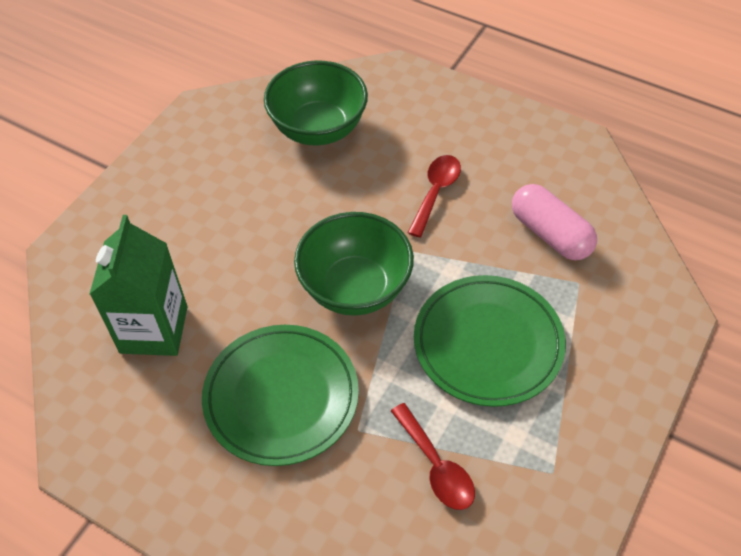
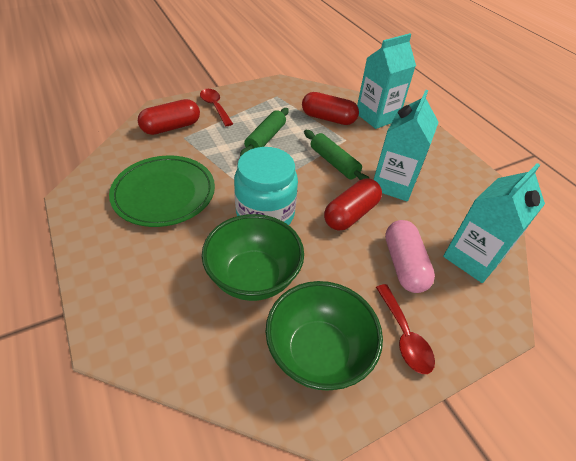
green carton: [90,215,188,356] = 1 -> none = 0
green plate: [202,325,359,466] [414,275,566,407] = 2 -> [109,155,215,227] = 1
green rolling pin: none = 0 -> [240,108,289,157] [304,130,370,180] = 2
red capsule: none = 0 -> [138,99,200,135] [302,92,359,125] [324,178,382,231] = 3
turquoise carton: none = 0 -> [357,33,416,129] [373,90,439,201] [443,163,545,283] = 3
turquoise jar: none = 0 -> [234,147,298,225] = 1

